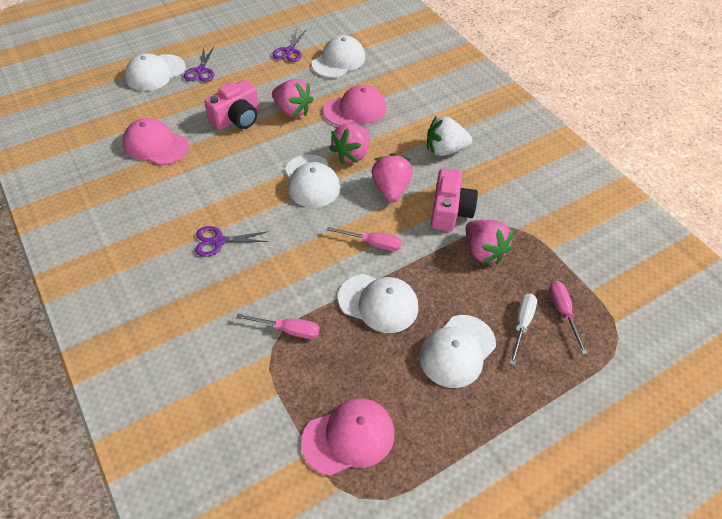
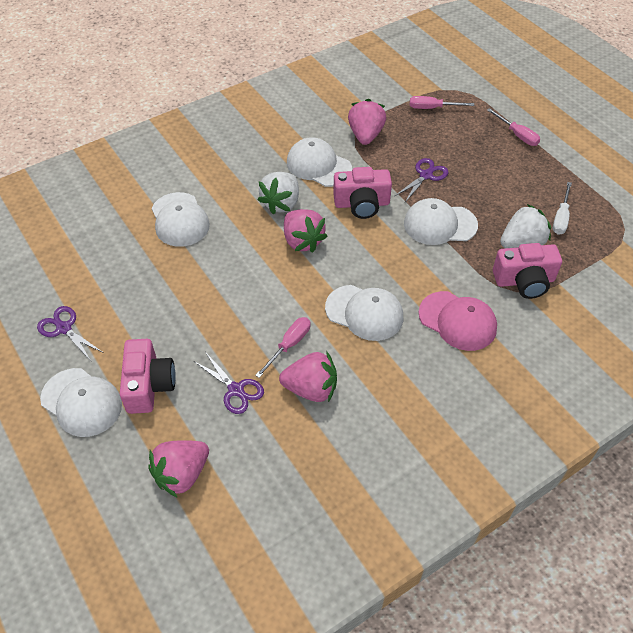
pink camera: [204,80,259,130] [431,168,478,231] = 2 -> [120,339,176,414] [333,167,392,219] [493,243,562,299] = 3
pink cap: [122,118,189,165] [301,398,394,476] [323,85,386,126] = 3 -> [418,291,497,351] = 1
white strawberry: [427,116,472,156] = 1 -> [258,172,299,214] [500,204,551,248] = 2

